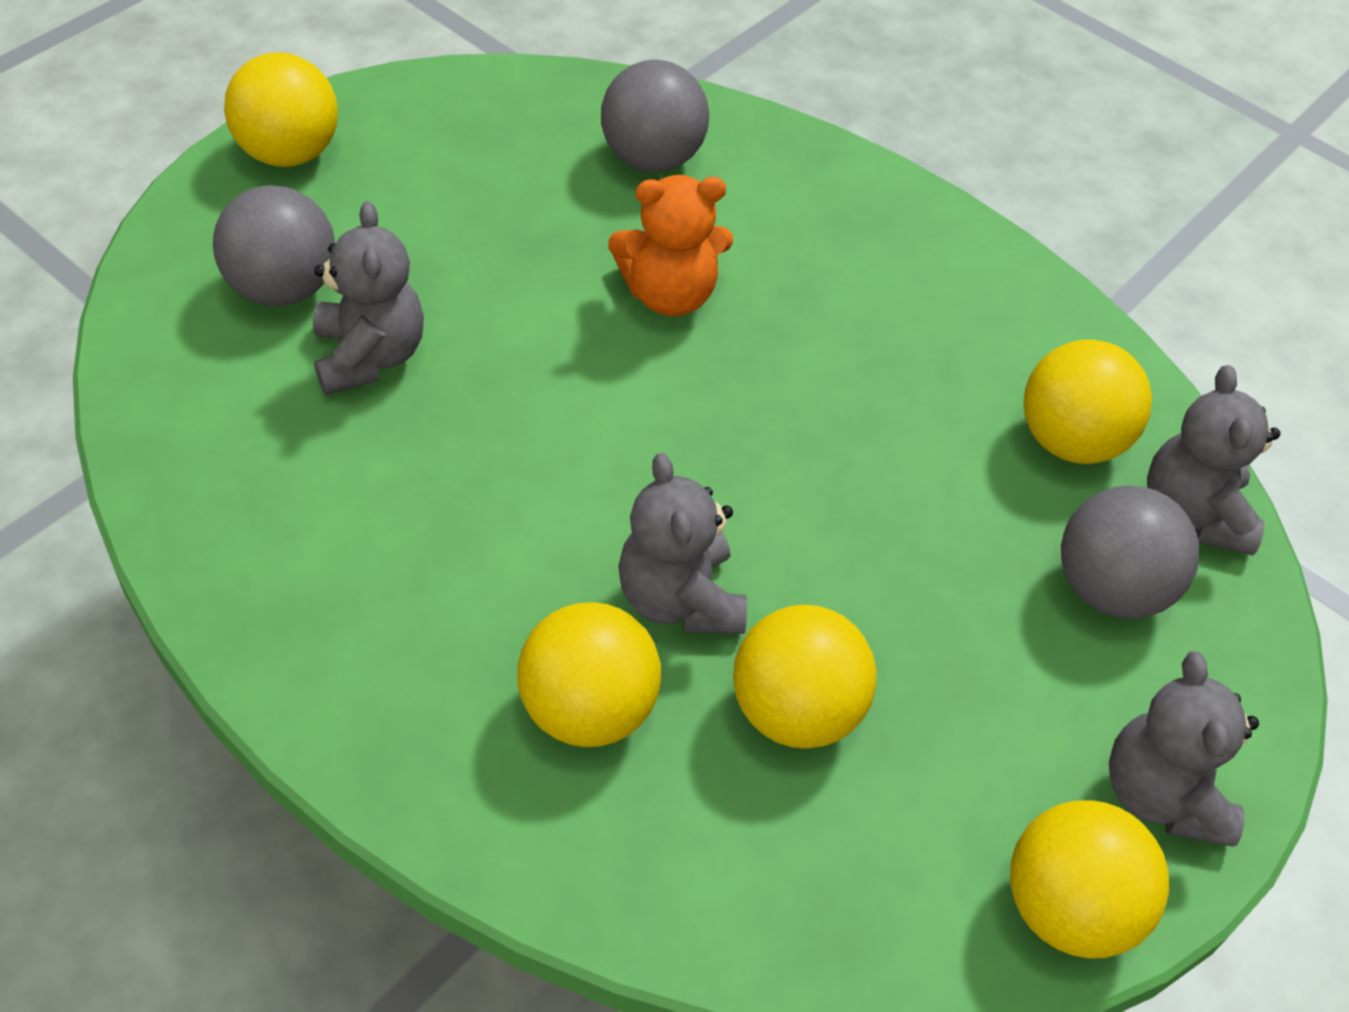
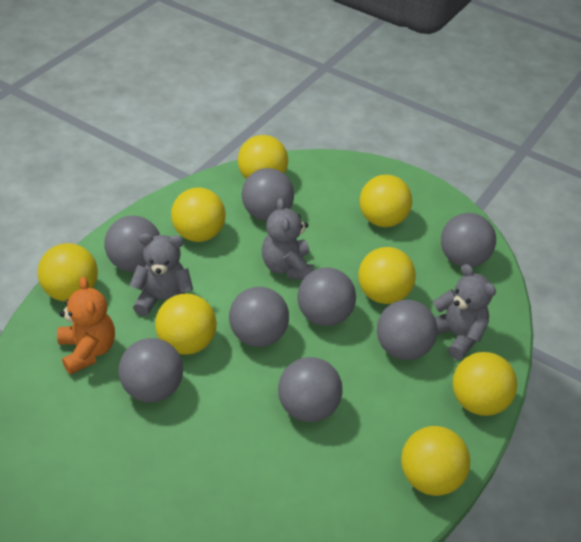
grey ball: [213,185,335,306] [601,60,709,172] [1061,485,1200,619] = 3 -> [104,216,160,272] [118,338,183,402] [229,287,289,347] [242,168,294,221] [278,357,343,422] [297,267,356,326] [377,300,438,360] [441,213,496,267] = 8
grey teddy bear: [313,201,424,395] [618,453,747,634] [1109,651,1259,847] [1147,365,1280,555] = 4 -> [130,233,193,316] [262,198,314,280] [433,264,496,360] = 3
yellow ball: [224,52,338,167] [517,602,661,747] [733,604,877,749] [1010,800,1169,959] [1024,340,1152,464] = 5 -> [38,243,98,302] [155,293,217,355] [171,188,226,242] [238,135,288,179] [358,247,416,304] [360,175,412,227] [401,426,470,496] [453,352,517,416] = 8

